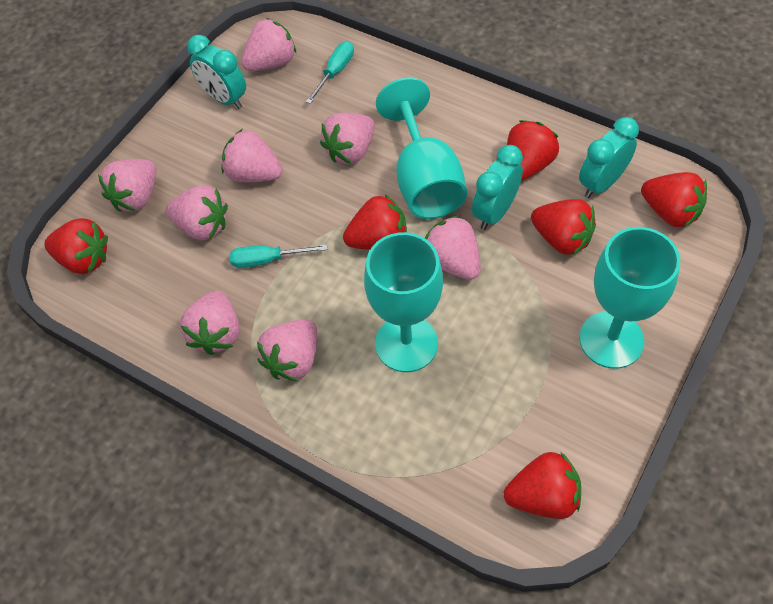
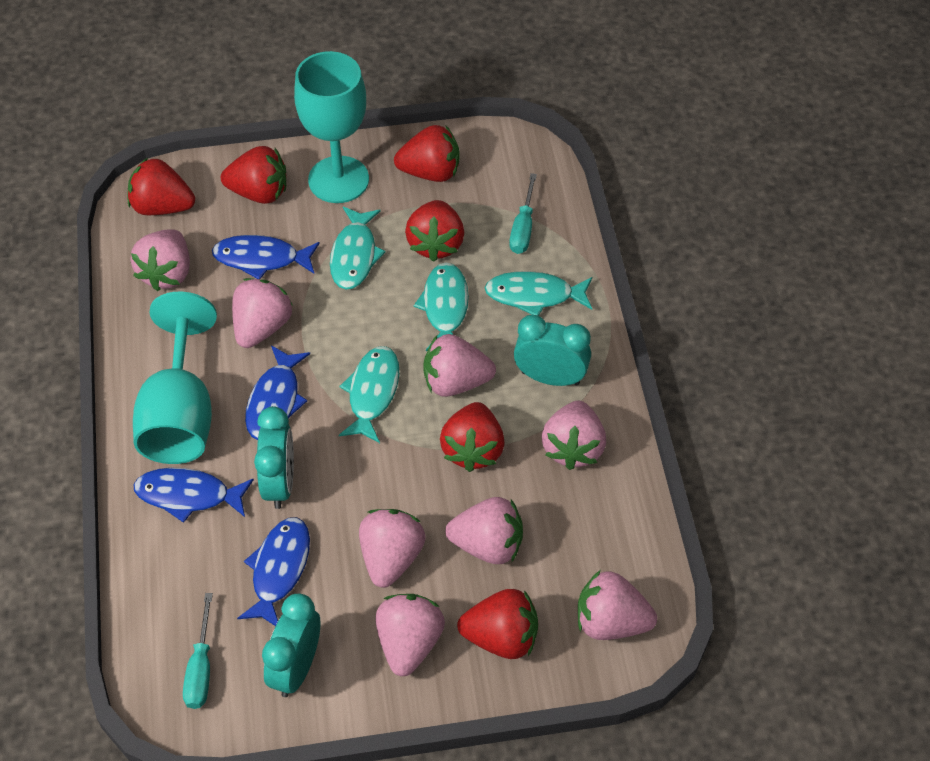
blue fish: none = 0 -> [134,468,254,523] [212,235,320,279] [237,517,310,626] [245,345,310,440] = 4
turquoise fish: none = 0 -> [330,207,385,290] [339,346,399,443] [414,262,469,351] [485,271,592,316] = 4
turquoise goblet: [364,232,443,372] [376,78,467,219] [579,227,680,369] = 3 -> [133,292,217,464] [294,51,369,203] = 2

